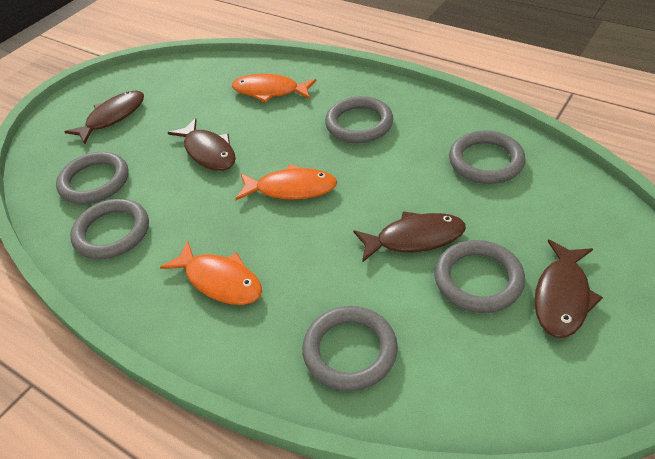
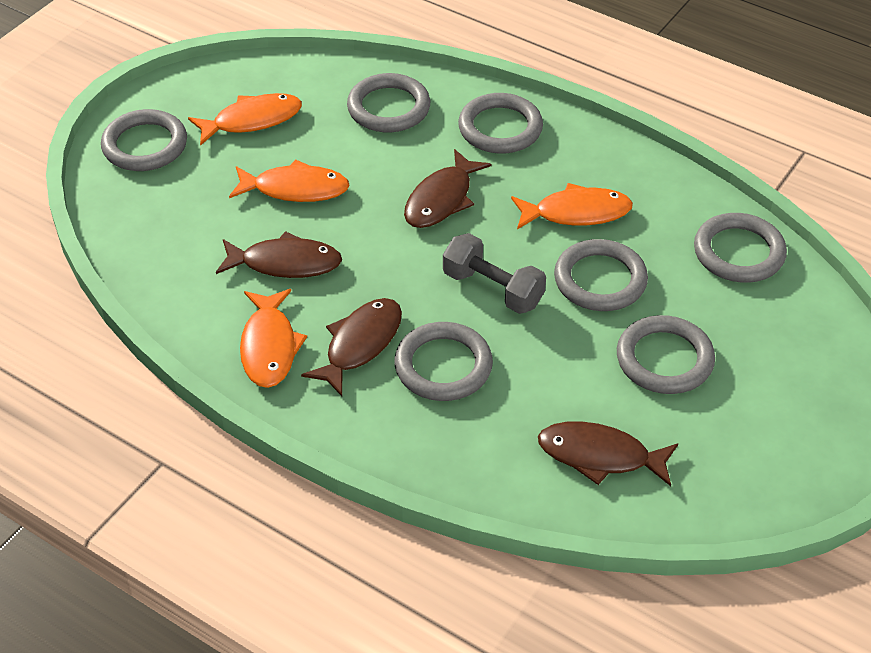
grey dumbbell: none = 0 -> [443,233,546,314] = 1
grey ring: [56,152,129,204] [70,199,149,259] [302,306,398,391] [325,96,393,143] [434,240,525,313] [449,130,525,184] = 6 -> [101,109,187,171] [347,73,430,132] [394,322,493,401] [458,93,543,154] [554,239,648,311] [617,315,715,394] [694,213,787,283] = 7
orange fish: [160,240,262,305] [232,74,316,103] [236,164,337,200] = 3 -> [188,93,302,145] [229,159,350,202] [240,289,307,388] [511,183,633,229] = 4

